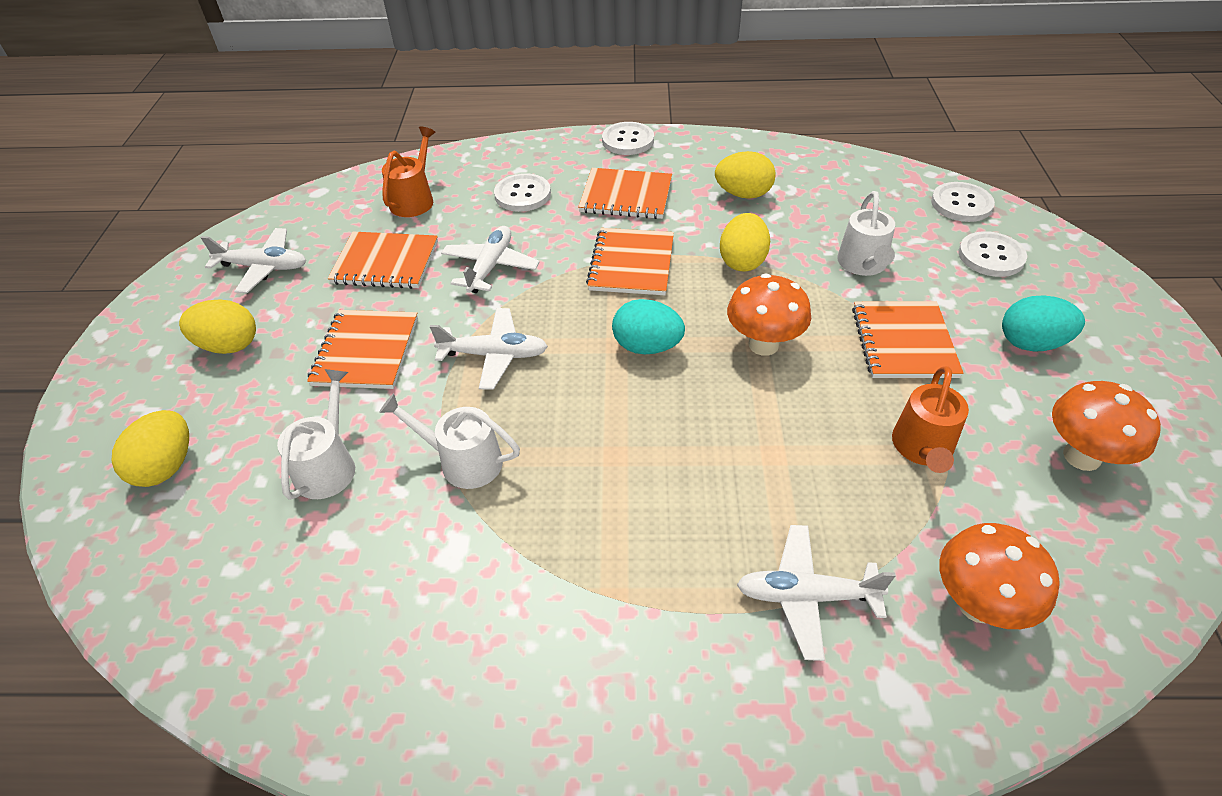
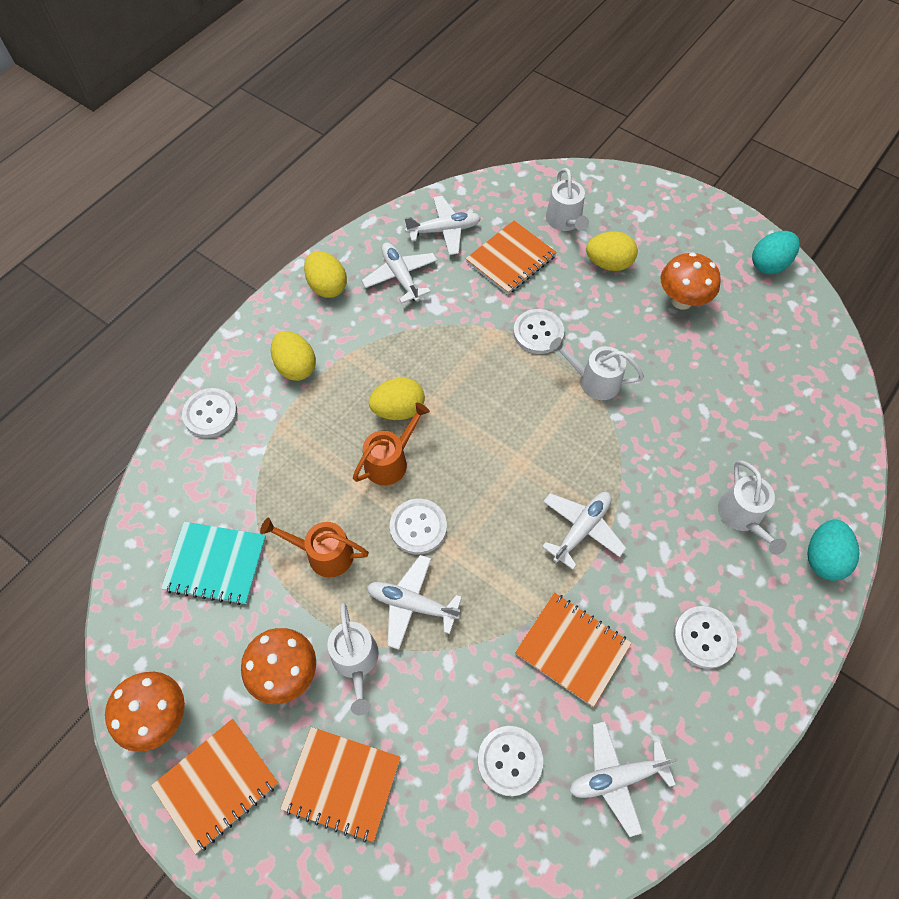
orange notebook: [307,310,418,389] [328,232,438,289] [578,168,672,219] [586,228,674,295] [852,301,963,378] = 5 -> [151,719,278,854] [280,727,401,843] [466,220,557,295] [515,592,631,707] = 4
turquoise notebook: none = 0 -> [161,522,266,605] = 1
white button: [494,173,551,212] [602,122,654,155] [931,182,995,222] [958,231,1027,277] = 4 -> [182,388,237,438] [390,499,447,554] [477,726,543,796] [513,309,564,354] [674,606,737,669] = 5
white plane: [201,228,306,293] [430,308,548,390] [441,226,540,293] [737,525,896,661] = 4 -> [361,242,437,304] [367,555,462,650] [405,196,481,255] [542,492,626,570] [569,721,678,837] = 5
white watering can: [277,369,355,500] [379,393,520,489] [837,191,895,276] = 3 -> [327,602,379,715] [546,168,589,231] [550,337,644,400] [718,461,787,555] = 4

